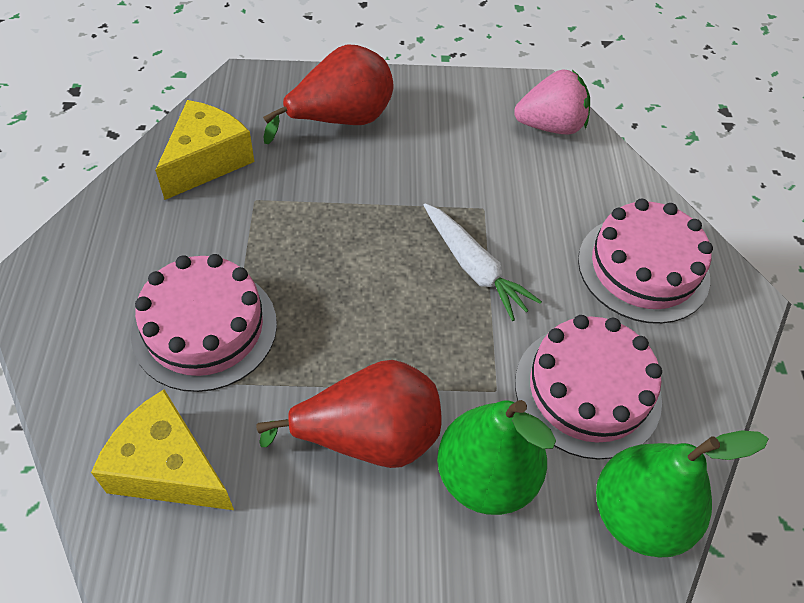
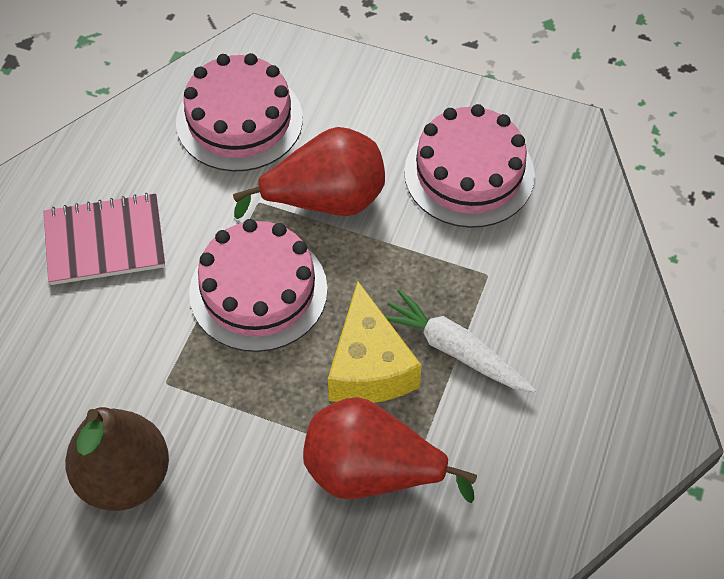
brown pear: none = 0 -> [65,407,169,511] = 1
green pear: [437,400,556,515] [596,430,769,558] = 2 -> none = 0
pink notebook: none = 0 -> [43,193,165,285] = 1
pink strawberry: [514,69,590,134] = 1 -> none = 0
yellow cheese: [91,389,234,510] [155,100,254,200] = 2 -> [328,281,422,403] = 1

